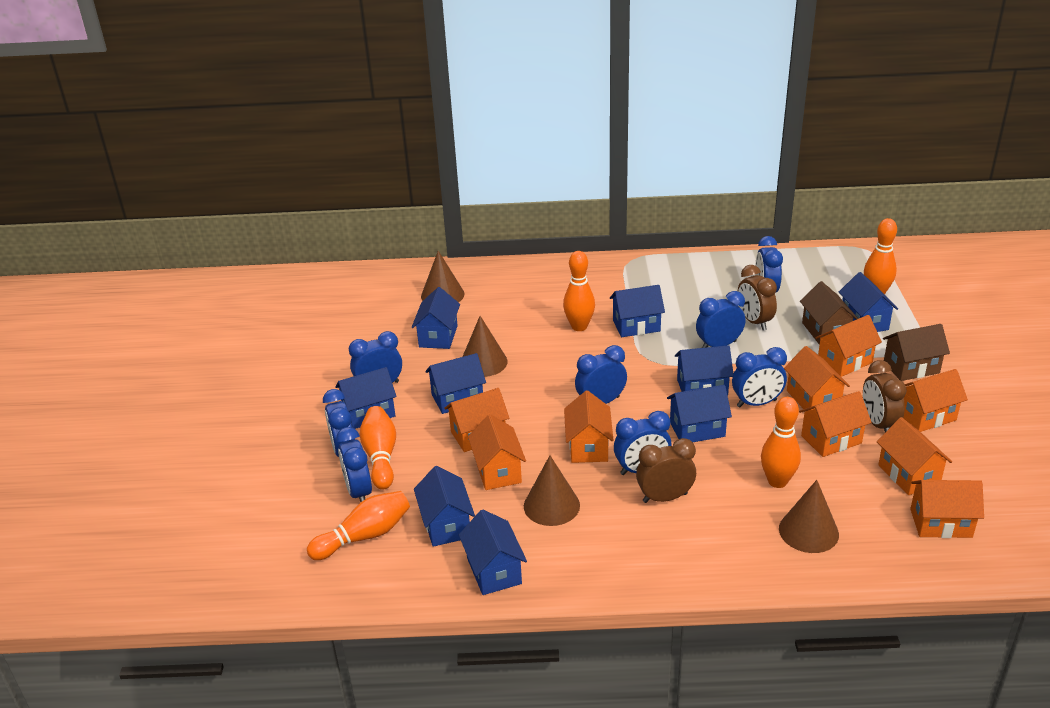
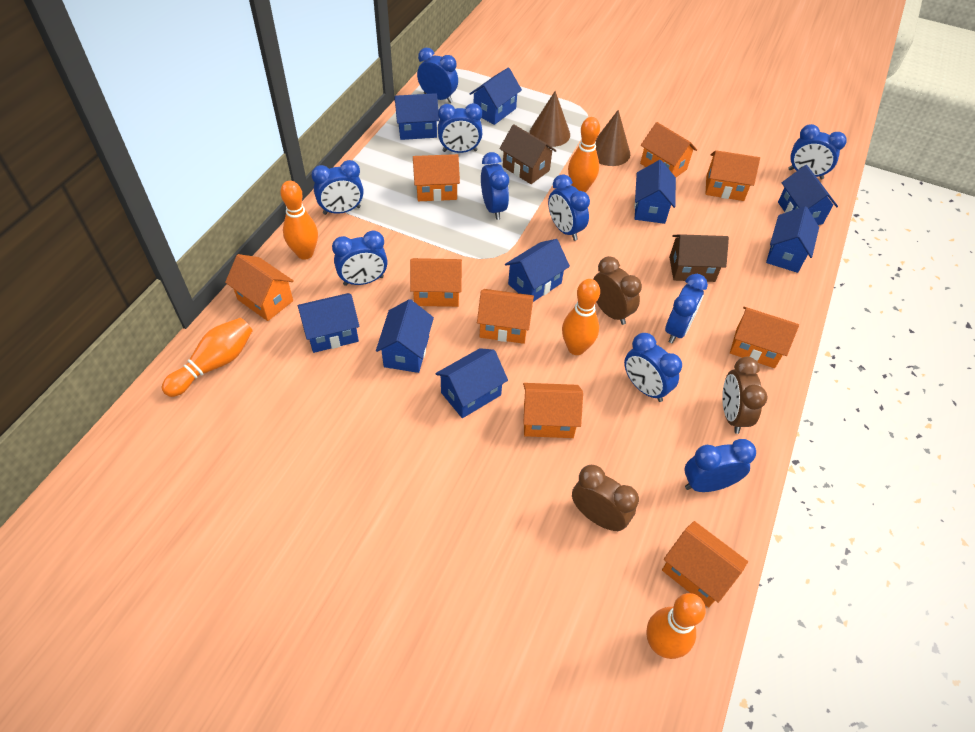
blue clock: [323,389,354,457] [336,427,372,502] [349,331,402,383] [575,345,627,404] [614,411,672,475] [696,291,745,348] [732,347,787,407] [755,236,783,292] = 8 -> [311,160,364,215] [332,230,388,286] [417,48,458,103] [438,103,482,153] [481,152,509,220] [548,174,590,241] [624,333,682,402] [665,274,708,344] [685,439,756,492] [788,124,847,180] = 10
brown cone: [421,251,465,302] [462,316,508,377] [524,455,580,526] [779,480,839,553] = 4 -> [530,91,570,147] [596,110,630,166] = 2

